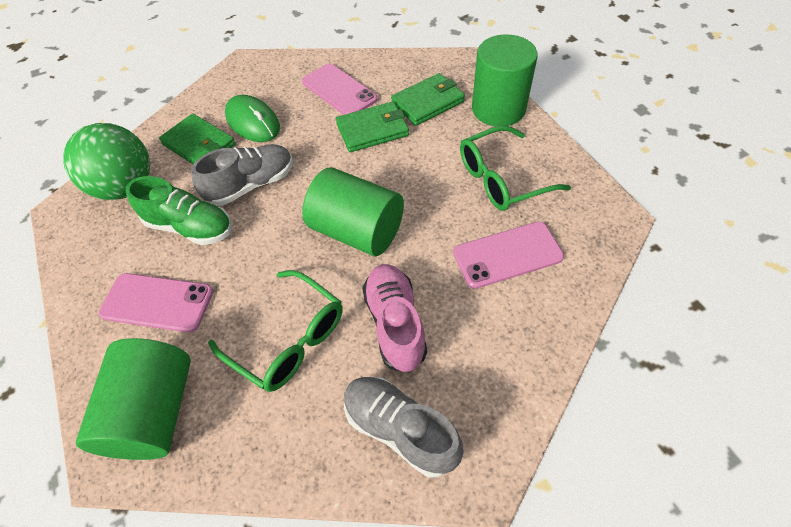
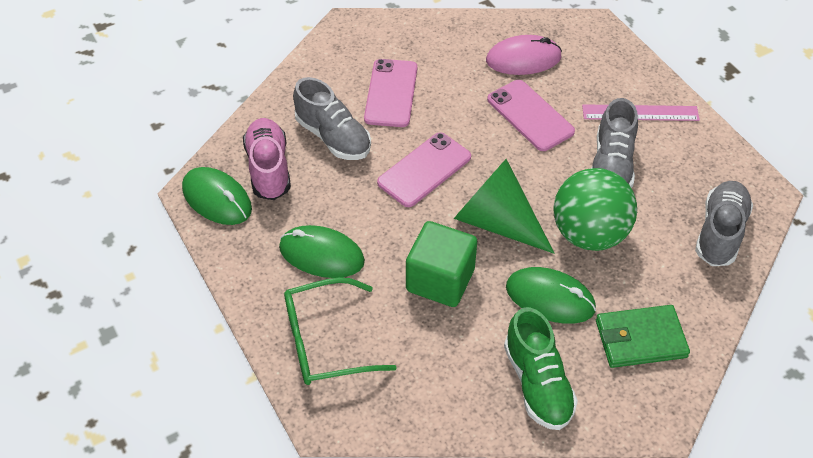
green cone: none = 0 -> [454,159,554,254] = 1
green cube: none = 0 -> [406,221,477,307] = 1
green cylinder: [76,338,191,460] [302,167,404,256] [472,34,538,126] = 3 -> none = 0
green glasses: [208,270,343,392] [460,125,571,211] = 2 -> [284,277,397,385] = 1
green mouse: [225,95,280,142] = 1 -> [182,167,252,225] [279,225,365,278] [506,267,596,324] = 3
green wallet: [159,113,236,164] [336,101,409,152] [391,73,465,126] = 3 -> [596,305,690,368] = 1
grey shoe: [191,144,293,206] [344,377,463,478] = 2 -> [293,77,371,160] [591,98,638,188] [695,181,753,266] = 3
pink mouse: none = 0 -> [486,35,562,75] = 1
pink ruler: none = 0 -> [582,104,700,121] = 1

